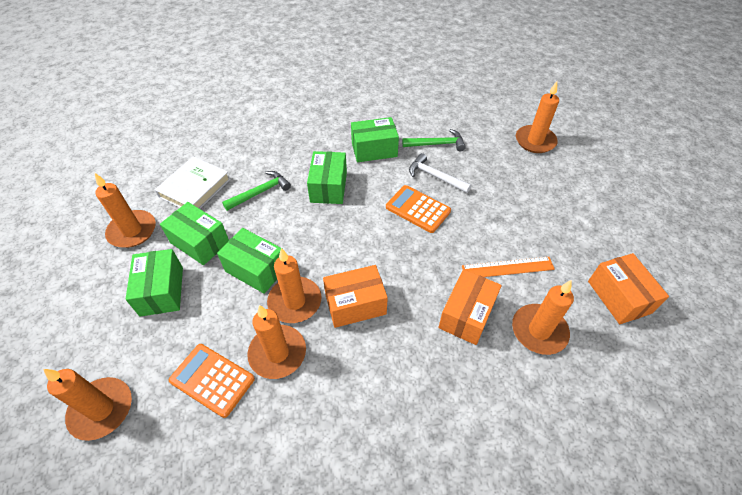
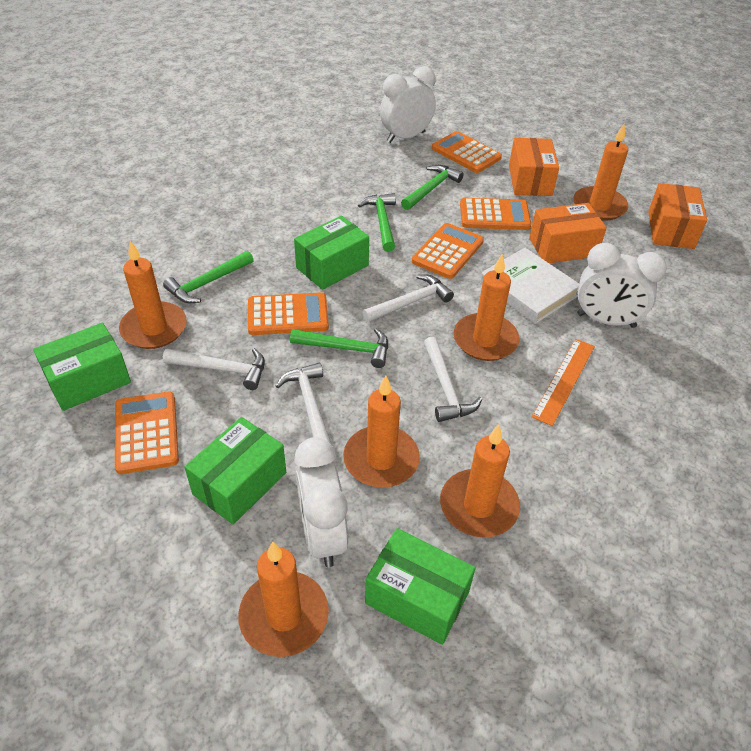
green box: [126,249,183,317] [160,202,229,265] [217,228,283,294] [307,151,347,204] [351,117,399,162] = 5 -> [33,322,131,411] [184,417,286,524] [294,216,369,290] [365,528,475,645] = 4
green hammer: [222,171,291,211] [402,129,466,151] = 2 -> [163,251,254,303] [290,328,388,368] [358,193,396,252] [401,165,464,210] = 4
orange calculator: [169,344,255,418] [386,185,451,233] = 2 -> [115,392,179,474] [248,292,329,335] [412,223,484,279] [432,131,502,173] [460,198,531,230] = 5
white clock: none = 0 -> [294,437,348,567] [380,66,436,143] [577,243,667,328] = 3
white hammer: [409,153,471,193] = 1 -> [163,348,265,390] [276,363,332,445] [362,274,454,323] [424,337,482,422] = 4

